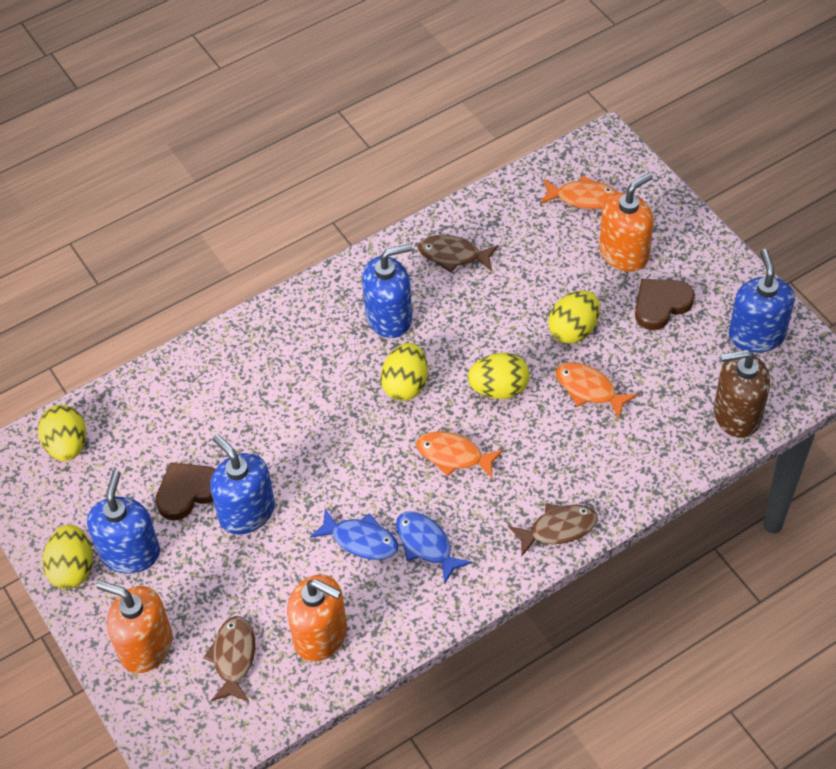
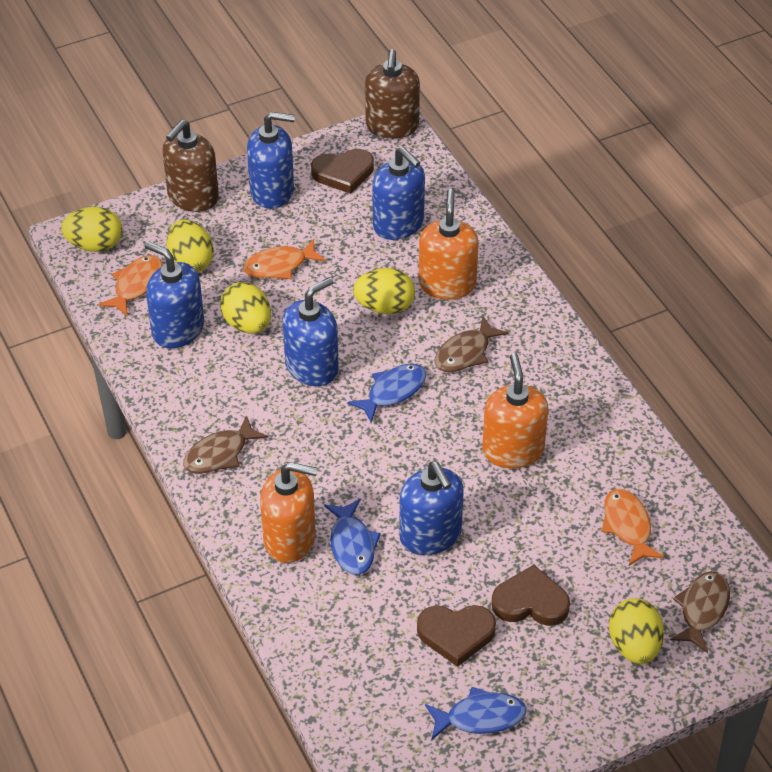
blue fish: [310,509,399,560] [396,511,472,584] = 2 -> [324,499,381,575] [347,364,426,423] [425,687,527,739] = 3
blue soap dispenser: [87,470,160,574] [210,434,275,534] [362,244,412,338] [729,249,795,353] = 4 -> [145,241,204,348] [247,112,295,209] [283,277,339,386] [372,147,425,240] [399,461,464,555] = 5
brown heart: [155,463,216,520] [635,279,695,330] = 2 -> [311,149,374,194] [417,605,496,667] [492,565,570,626] = 3
brown soap dispenser: [714,349,770,438] = 1 -> [163,120,219,212] [365,49,420,139] = 2

